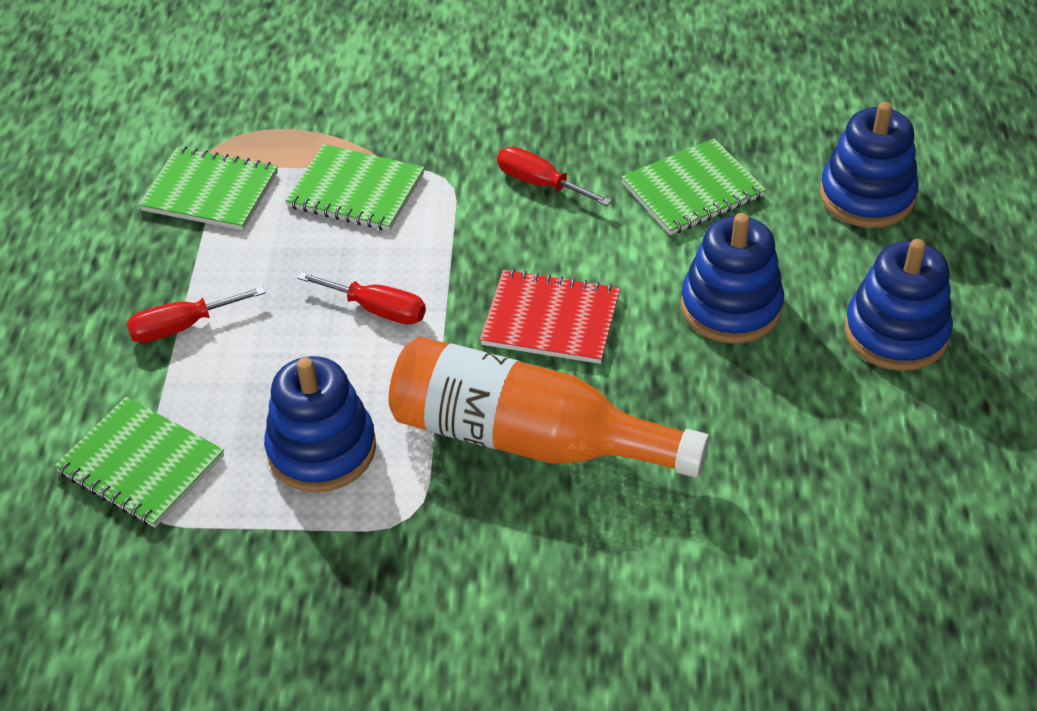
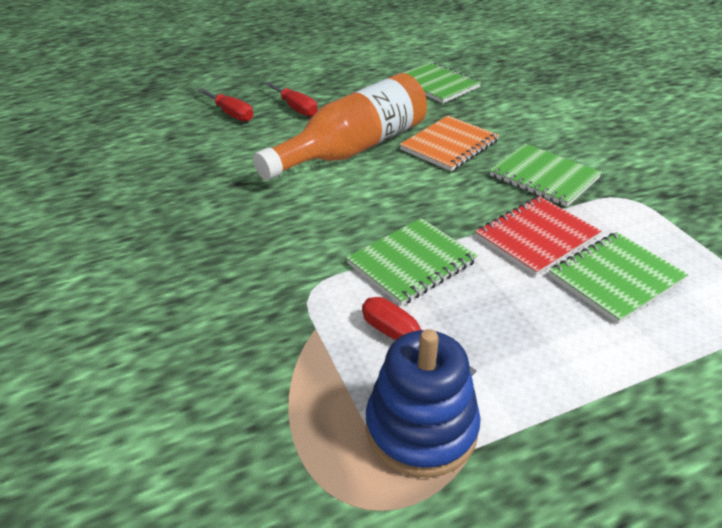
blue stacking toy: [264,356,376,492] [681,213,784,343] [819,102,919,228] [844,239,953,371] = 4 -> [366,329,481,478] = 1
orange notebook: none = 0 -> [400,116,499,171] = 1

